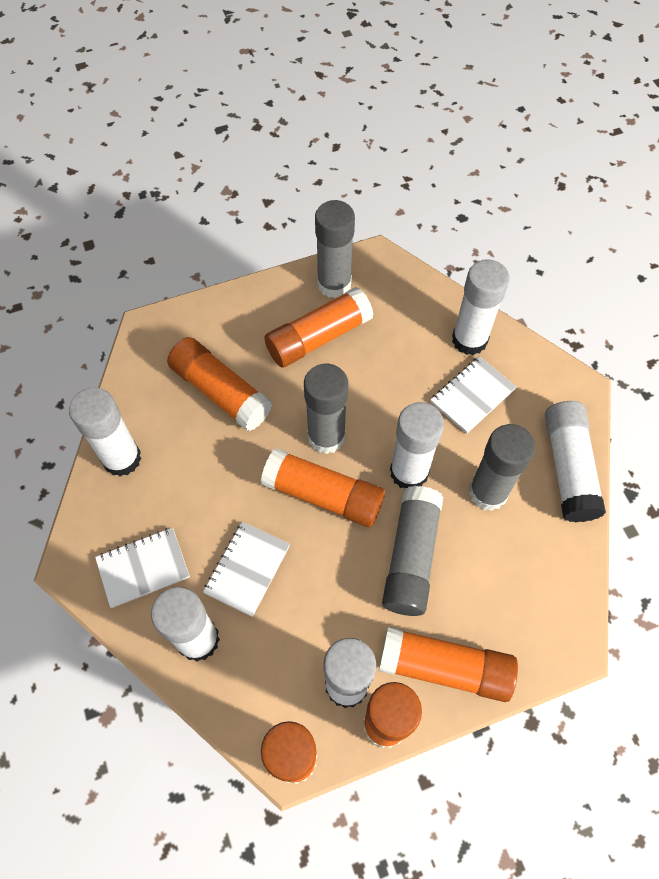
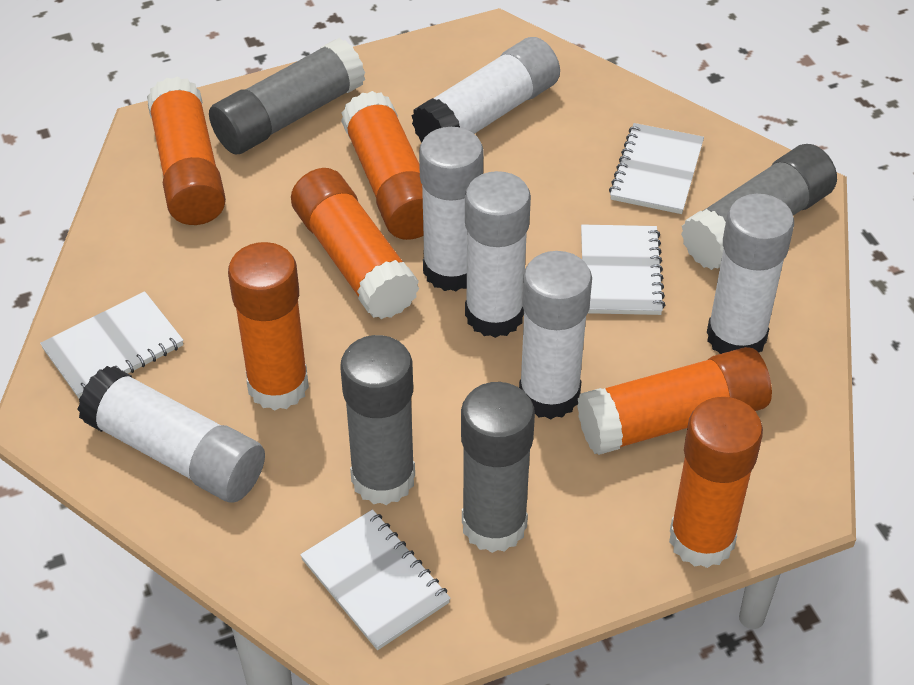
white notebook: [95,527,190,608] [203,522,290,617] [431,356,516,434] = 3 -> [40,291,184,398] [300,509,451,650] [581,225,665,315] [609,123,704,214] = 4

